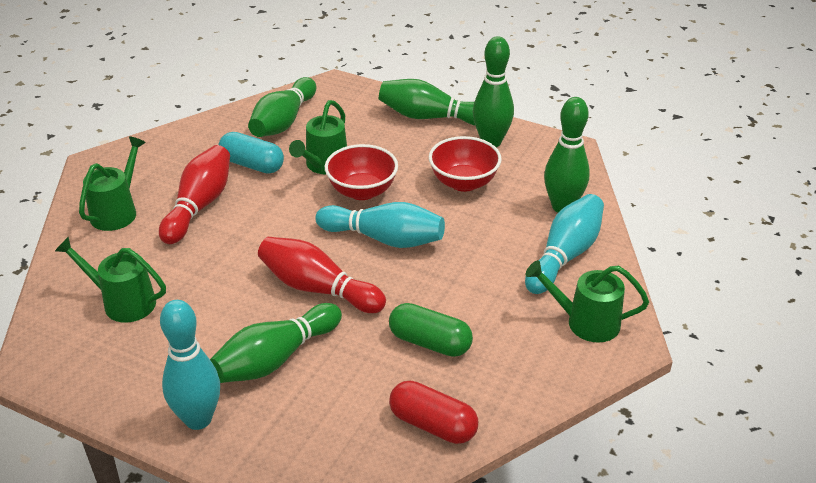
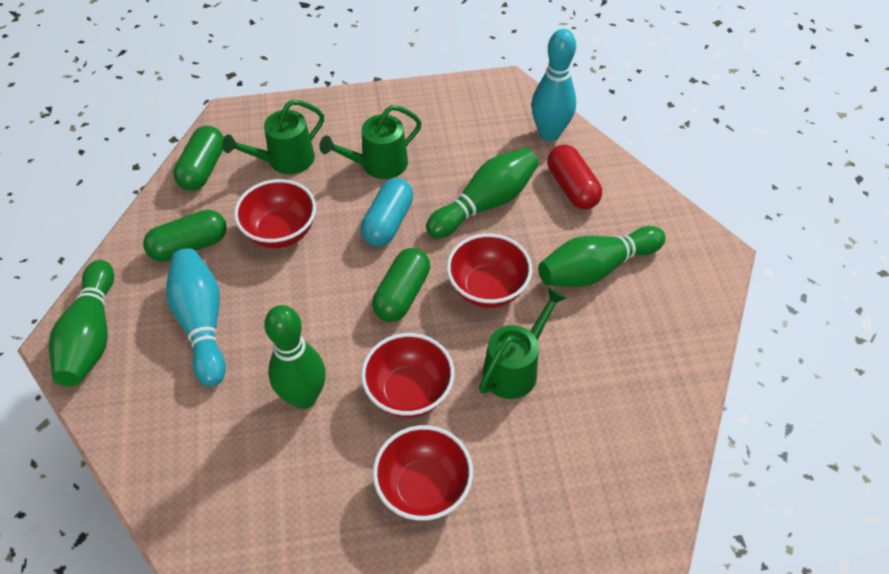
green bowling pin: [210,303,342,383] [248,77,316,137] [379,79,475,125] [473,36,514,147] [544,97,590,212] = 5 -> [49,260,114,387] [264,305,326,409] [426,148,539,238] [538,226,666,287] = 4
green capsule: [389,303,473,357] = 1 -> [143,210,227,262] [173,126,224,191] [372,248,430,322] = 3
green watering can: [55,236,166,323] [79,136,146,231] [289,100,347,174] [526,260,649,343] = 4 -> [222,100,324,174] [320,105,422,179] [479,287,567,399] = 3
red bowl: [325,144,398,200] [429,136,502,192] = 2 -> [234,179,316,248] [361,333,455,418] [373,425,473,521] [447,234,532,308] = 4
red bowling pin: [159,145,230,244] [258,237,386,313] = 2 -> none = 0
turquoise bowling pin: [160,300,220,430] [316,202,445,248] [525,194,604,294] = 3 -> [166,248,226,387] [531,29,576,141] = 2

